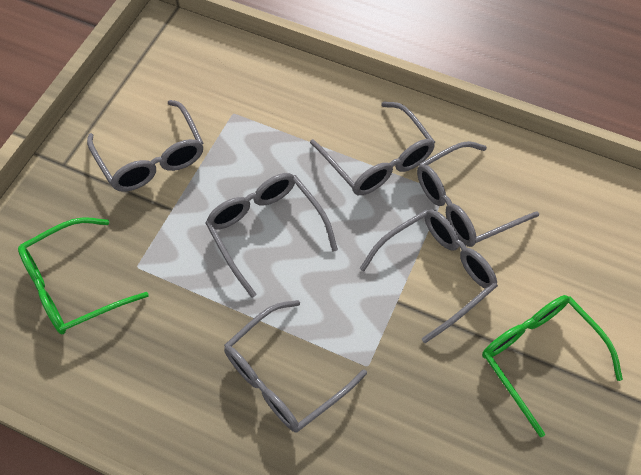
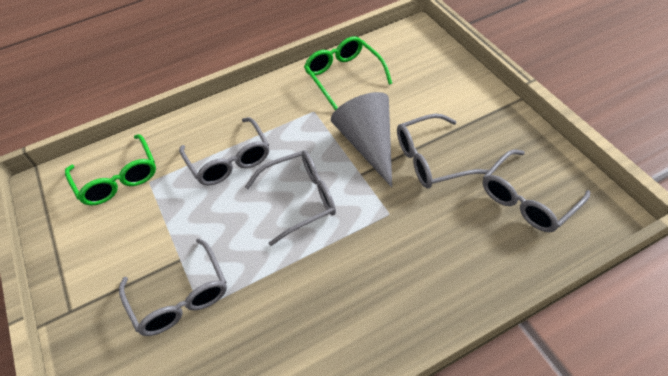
grey cone: none = 0 -> [331,92,392,187] = 1
grey glasses: [87,100,203,192] [205,173,338,298] [224,300,367,433] [310,101,435,195] [360,209,498,343] [417,141,539,247] = 6 -> [119,238,227,336] [179,117,269,186] [245,150,336,246] [397,114,489,189] [483,149,591,232] = 5

